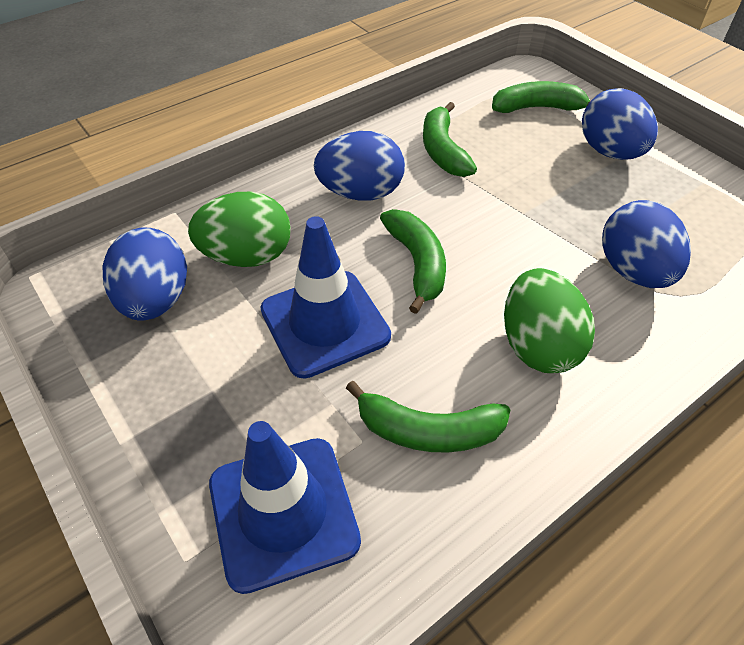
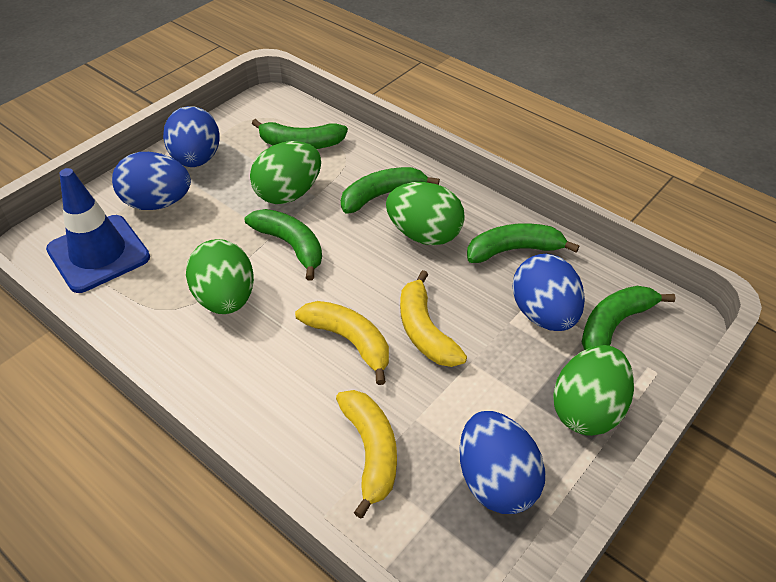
blue traffic cone: [209,421,361,594] [260,216,391,379] = 2 -> [46,168,150,293] = 1
green banana: [346,381,510,452] [380,209,446,314] [423,102,477,177] [492,81,590,113] = 4 -> [245,209,322,281] [252,119,348,149] [341,167,440,214] [467,223,579,263] [582,286,675,350] = 5
green egg: [188,192,291,267] [504,268,595,373] = 2 -> [186,239,254,314] [250,141,321,204] [386,182,465,245] [553,345,634,436] = 4
yellow banana: none = 0 -> [295,301,389,385] [336,390,397,518] [400,270,467,367] = 3

